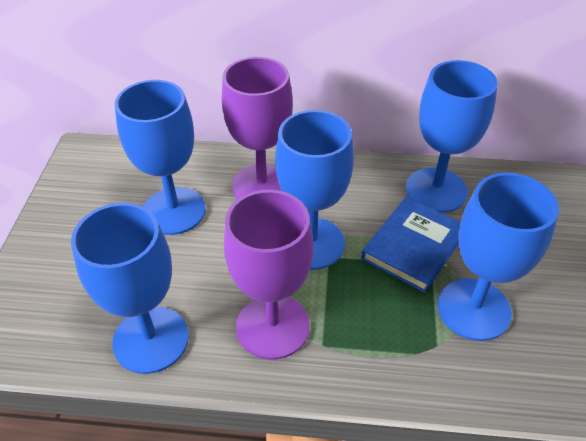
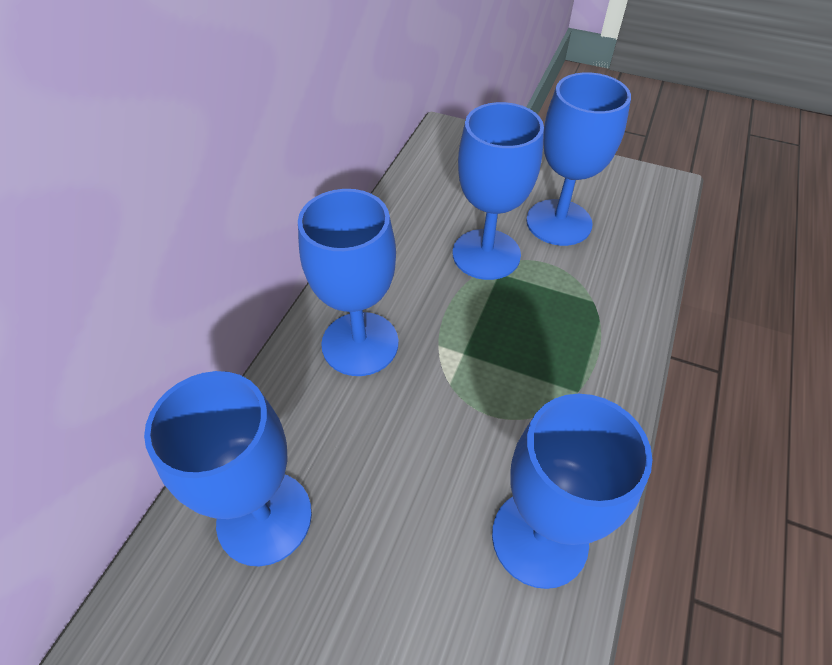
blue book: [361,197,461,293] = 1 -> none = 0
purple goblet: [222,57,293,199] [224,190,313,360] = 2 -> none = 0

